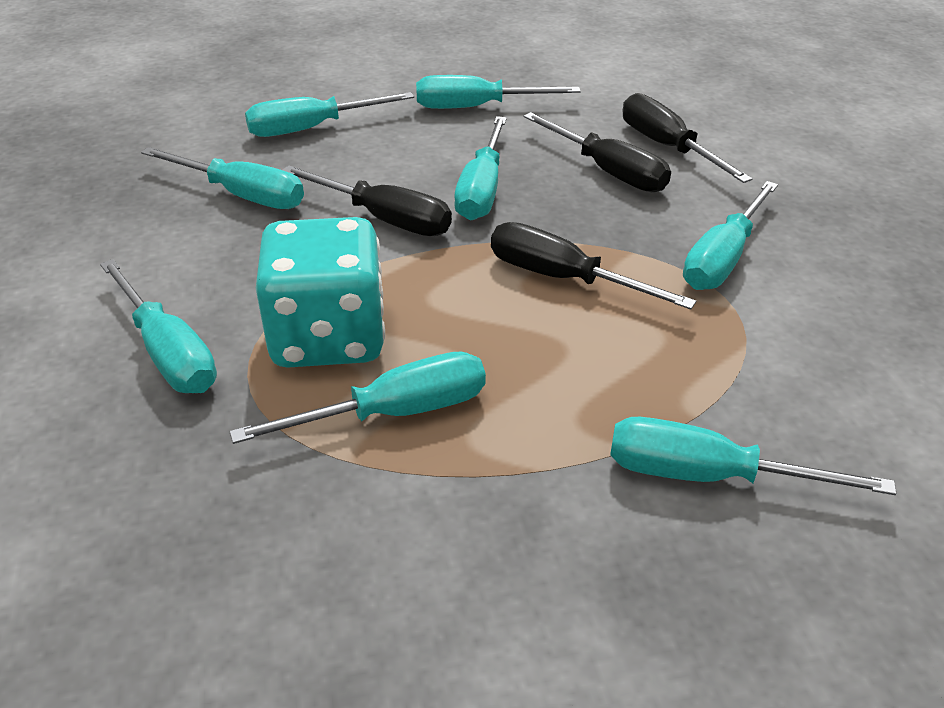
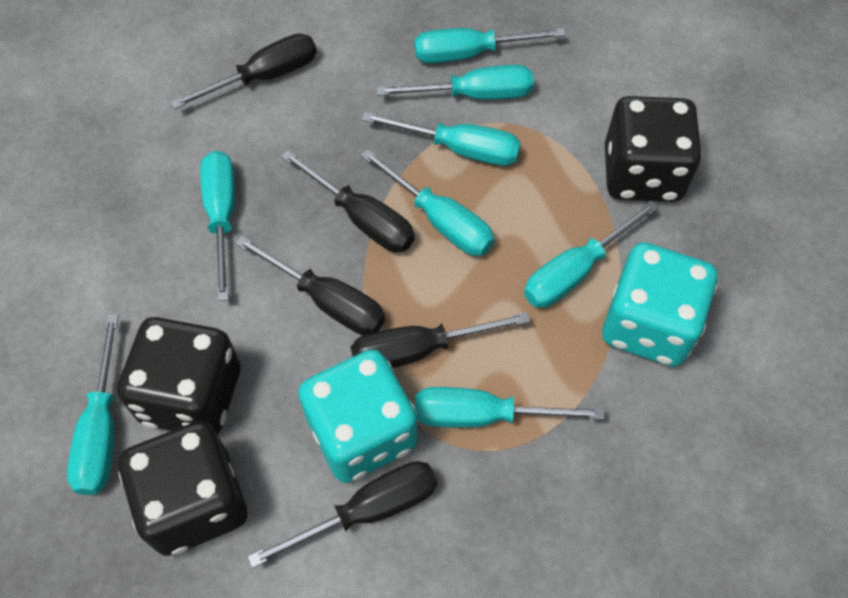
black dice: none = 0 -> [117,317,240,435] [118,421,247,556] [605,96,702,202] = 3
black screwdriver: [282,165,452,236] [491,222,696,310] [523,112,671,192] [623,93,753,183] = 4 -> [170,33,317,110] [235,236,385,336] [247,461,438,568] [280,150,415,252] [351,312,530,368] = 5
turquoise dice: [256,217,385,368] = 1 -> [298,349,418,483] [602,243,717,367] = 2

